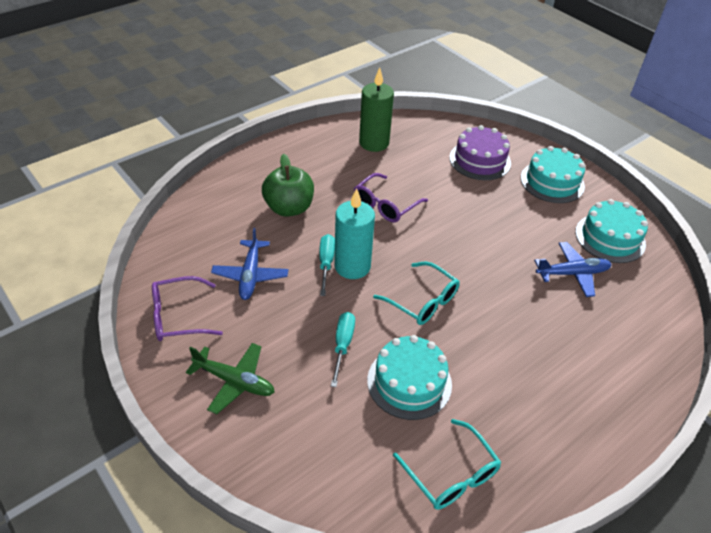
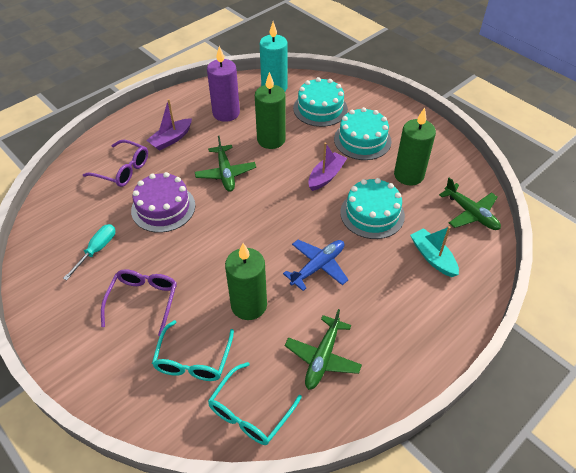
blue plane: [211,228,288,300] [534,242,612,297] = 2 -> [283,240,348,291] = 1
green apple: [262,154,314,217] = 1 -> none = 0
green candle: [359,68,394,152] = 1 -> [225,243,267,320] [255,72,286,149] [394,108,436,186] = 3
green plane: [186,343,275,414] = 1 -> [195,136,256,192] [285,309,362,390] [439,178,501,230] = 3
purple boat: none = 0 -> [146,99,192,151] [308,143,347,191] = 2
purple candle: none = 0 -> [207,46,240,122] = 1
turquoise boat: none = 0 -> [410,226,459,277] = 1
turquoise screwdriver: [319,234,335,296] [331,312,355,387] = 2 -> [63,224,115,280] = 1

